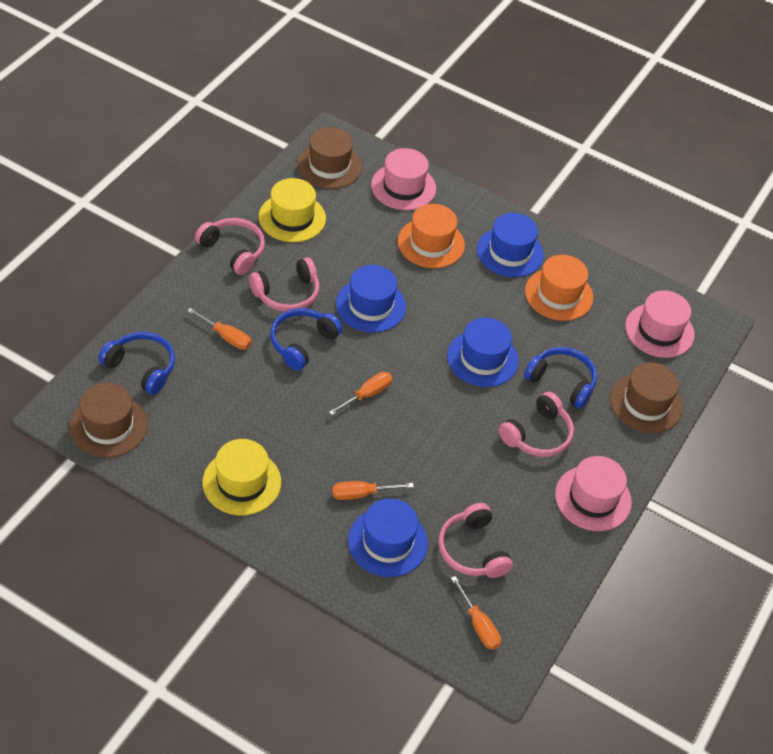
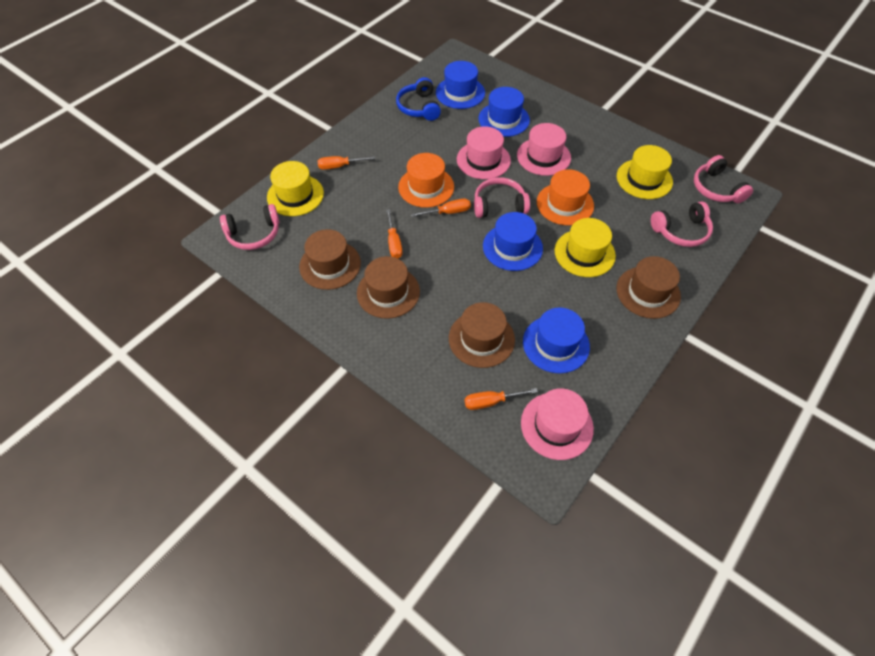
blue headphones: [98,332,175,395] [270,308,343,371] [524,347,597,409] = 3 -> [396,77,441,121] = 1
brown hat: [69,383,148,458] [297,127,362,189] [610,362,683,433] = 3 -> [299,229,361,290] [357,256,420,319] [449,302,515,368] [616,256,681,319] = 4
yellow hat: [202,439,281,515] [259,178,326,242] = 2 -> [267,161,324,216] [555,218,616,277] [617,145,673,199] = 3

